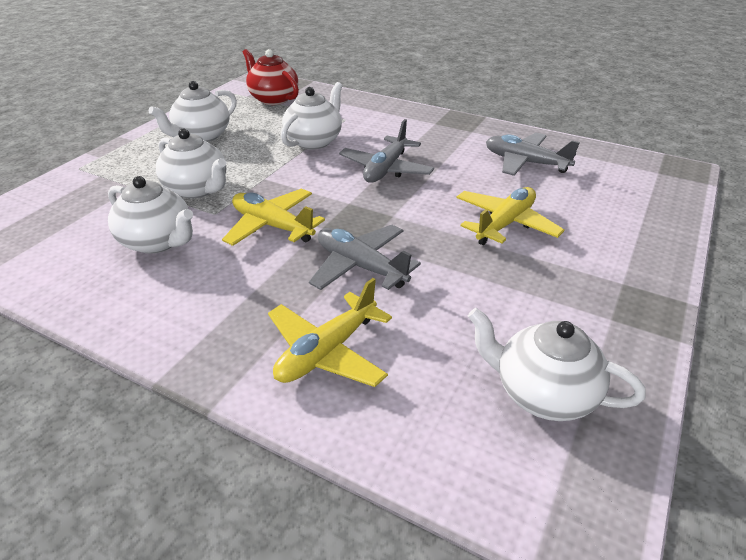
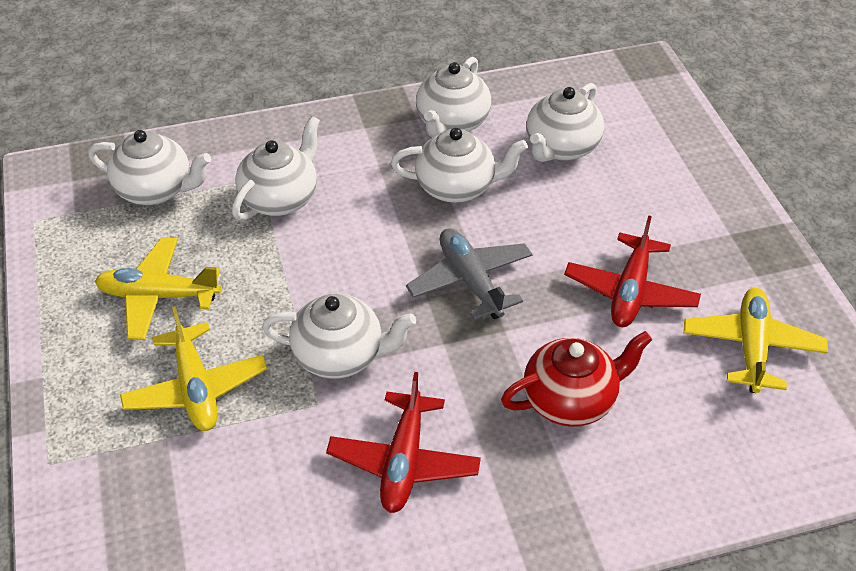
grey plane: [309,225,421,290] [339,119,434,183] [486,133,580,176] = 3 -> [406,228,533,320] = 1
red plane: none = 0 -> [326,372,481,513] [564,215,701,327] = 2
white teapot: [108,176,193,254] [149,81,237,142] [156,129,226,198] [281,82,343,150] [468,308,646,421] = 5 -> [88,130,211,205] [232,116,320,221] [262,294,416,379] [391,128,528,203] [416,57,491,137] [527,83,604,162] = 6

